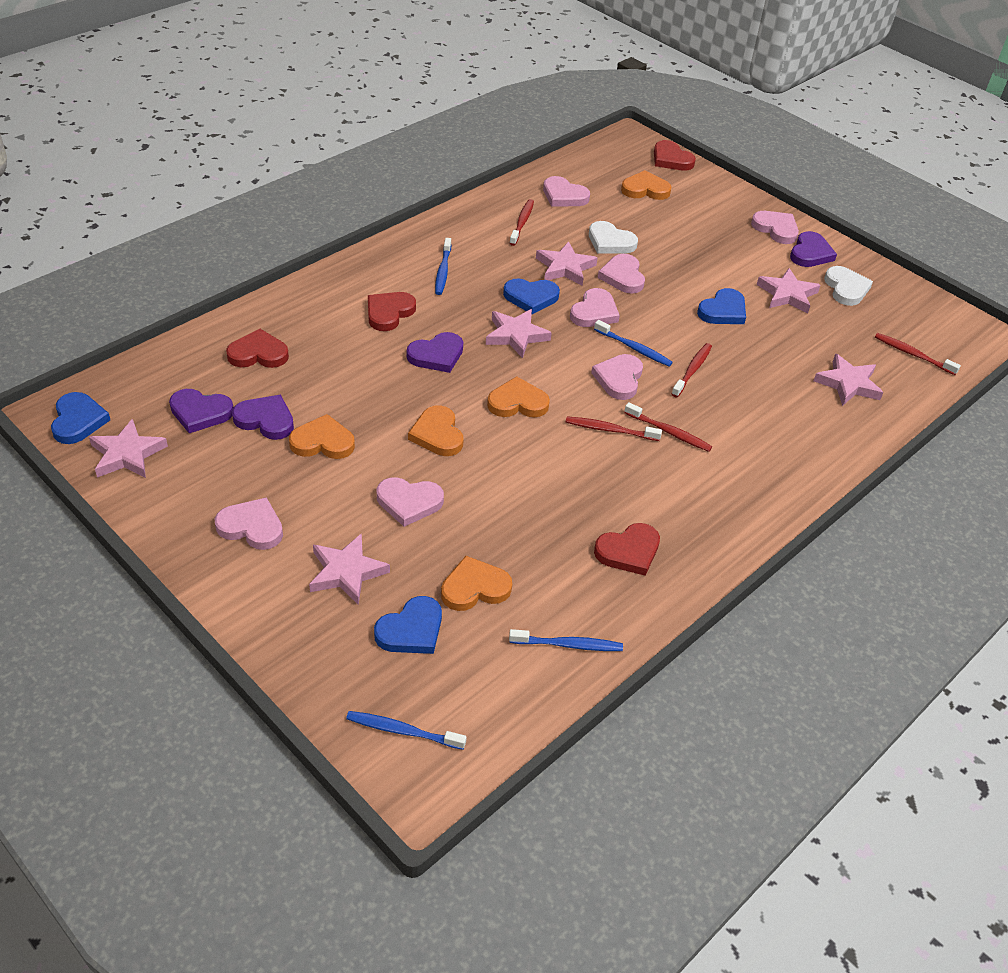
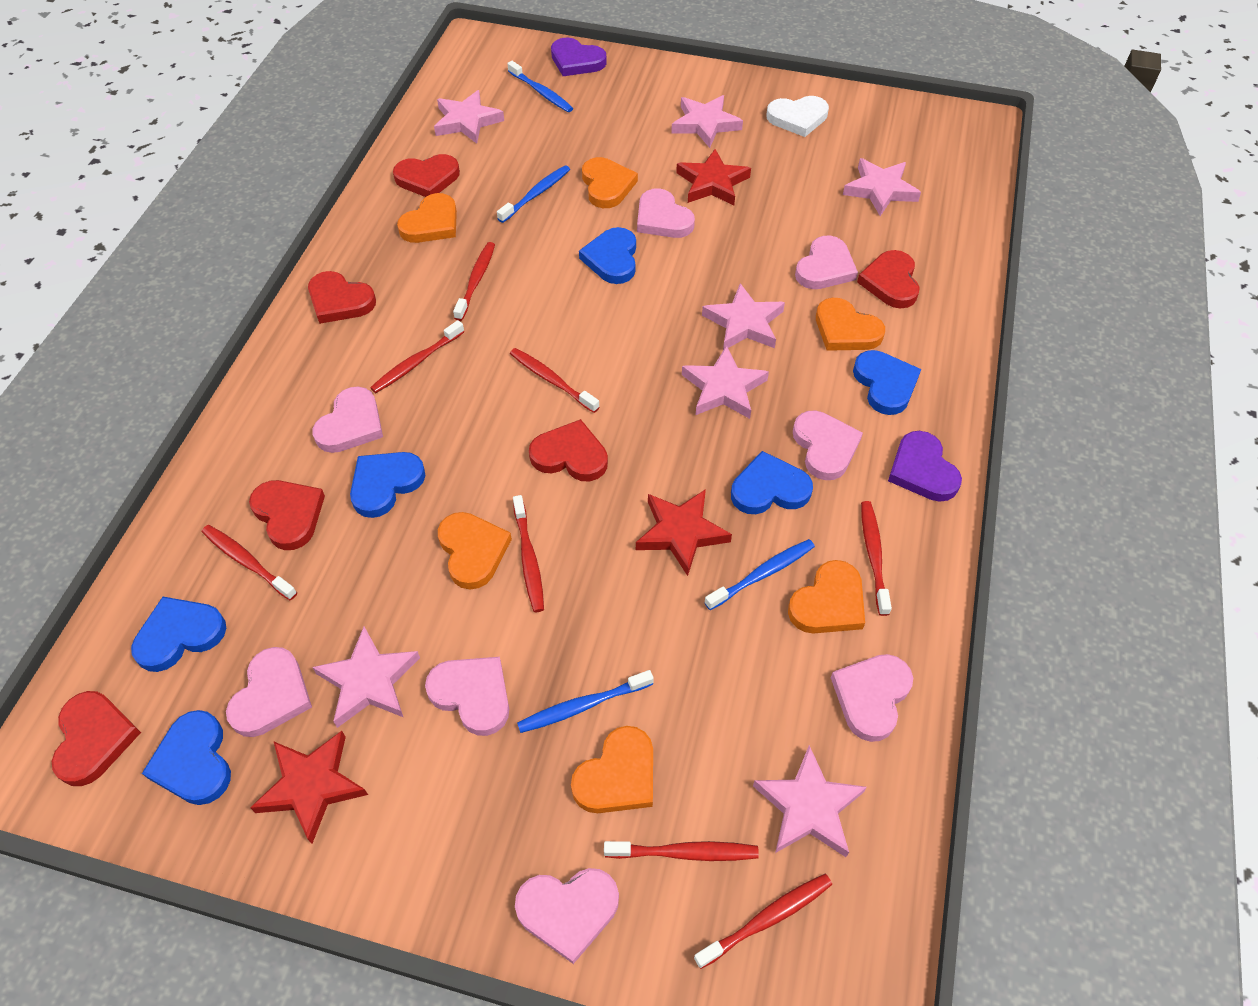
blue heart: [51,392,110,444] [374,596,442,654] [503,279,560,314] [697,288,746,324] = 4 -> [131,597,226,672] [142,710,231,805] [350,452,425,518] [579,227,636,284] [731,451,813,514] [853,350,921,415] = 6
orange heart: [289,414,355,459] [408,405,464,456] [441,556,512,611] [487,376,550,417] [621,170,672,200] = 5 -> [397,193,457,243] [438,512,512,589] [571,726,653,813] [582,157,638,208] [788,560,865,633] [816,298,885,351] = 6
pink heart: [215,497,283,550] [377,477,444,527] [543,176,590,207] [570,288,620,327] [591,354,643,400] [598,254,645,294] [751,211,799,244] = 7 -> [226,647,312,737] [312,387,383,453] [425,657,509,736] [515,868,619,964] [637,188,695,238] [793,411,863,480] [795,236,858,289] [831,654,913,742] = 8
pink star: [89,419,168,478] [309,533,390,605] [486,309,552,358] [536,241,598,286] [757,268,820,313] [814,353,883,406] = 6 -> [312,627,420,728] [434,90,504,144] [671,95,743,148] [682,345,769,419] [702,283,785,350] [753,745,867,857] [843,158,921,216] = 7
purple heart: [169,389,234,433] [232,395,294,440] [407,332,463,373] [790,231,837,267] = 4 -> [551,37,607,76] [888,431,962,502] = 2
red heart: [226,329,289,368] [368,292,416,331] [594,523,660,576] [654,140,696,171] = 4 -> [52,691,141,786] [249,480,325,550] [308,271,376,324] [393,154,460,197] [529,419,608,481] [857,250,920,309] = 6
red star: none = 0 -> [250,731,368,844] [636,489,732,576] [676,149,751,206] = 3
red toothbrush: [509,199,534,246] [566,416,662,441] [624,402,712,452] [672,343,712,397] [875,333,961,375] = 5 -> [202,525,297,600] [370,320,464,393] [453,242,495,321] [510,348,599,413] [513,495,544,612] [604,841,759,861] [694,874,832,969] [861,501,892,616] = 8
white heart: [589,221,638,254] [824,266,873,306] = 2 -> [766,96,829,137] = 1

